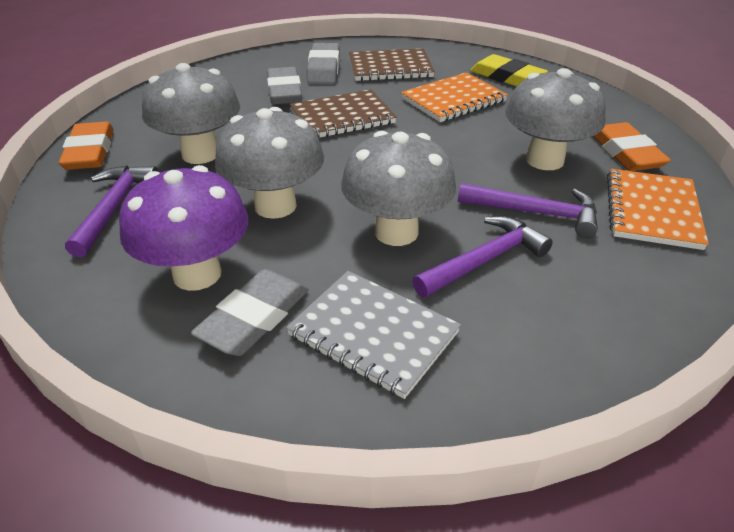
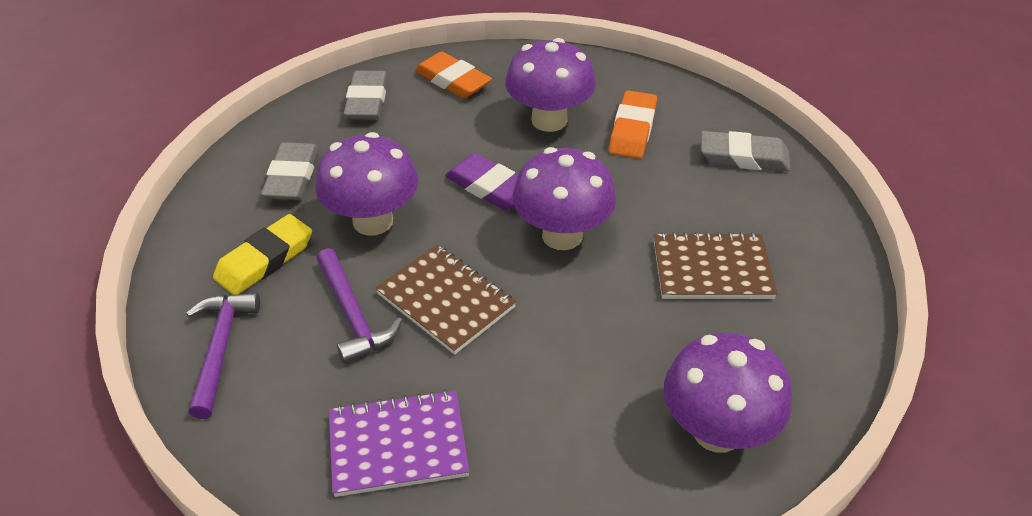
grey mushroom: [142,63,240,164] [215,107,324,219] [341,130,456,246] [505,68,606,170] = 4 -> none = 0
grey notebook: [286,271,461,399] = 1 -> none = 0
orange notebook: [401,72,508,122] [607,169,709,250] = 2 -> none = 0
purple eraser: none = 0 -> [445,153,518,210] = 1
purple hammer: [65,165,159,257] [412,216,553,298] [458,183,598,238] = 3 -> [186,293,260,419] [317,248,402,364] = 2
purple mushroom: [119,165,248,291] = 1 -> [316,132,418,236] [506,38,596,132] [513,147,616,250] [664,333,792,453] = 4
purple notebook: none = 0 -> [329,390,469,497] = 1

